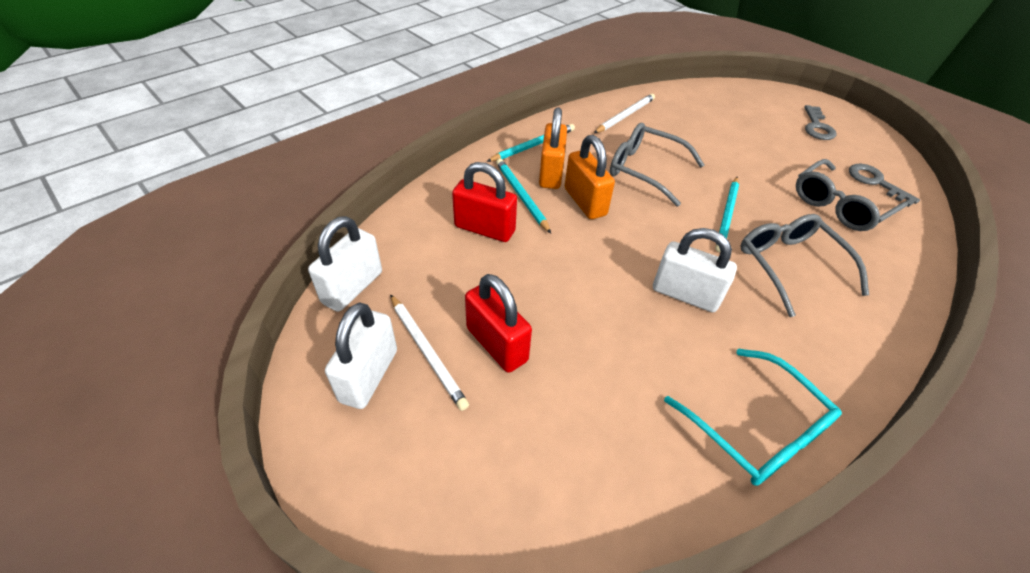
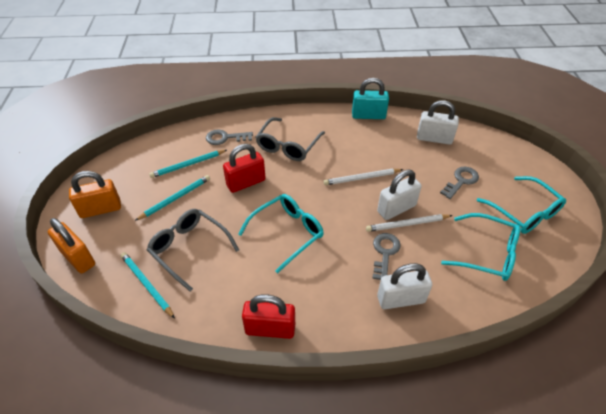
grey glasses: [610,123,704,206] [740,214,869,317] [796,159,908,231] = 3 -> [147,209,239,292] [256,117,325,161] = 2
grey key: [804,105,837,140] [849,164,920,207] = 2 -> [206,129,253,145] [372,233,401,280] [440,167,479,199] = 3
turquoise glasses: [664,349,842,486] = 1 -> [238,194,324,273] [441,213,520,281] [477,176,566,234] = 3
turquoise padlock: none = 0 -> [352,78,389,119] = 1

